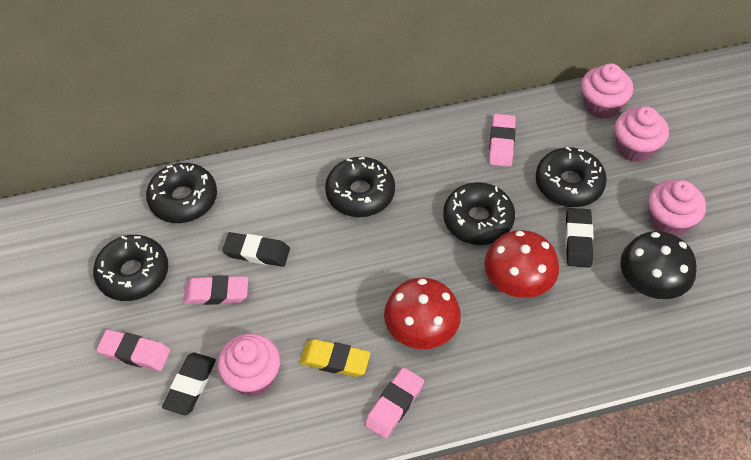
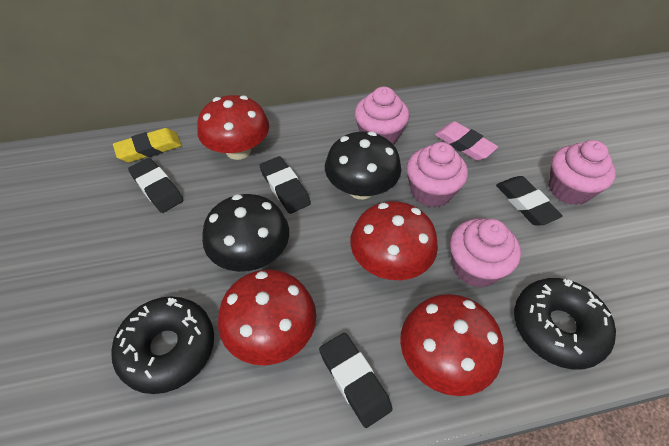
black donut: [93,235,168,301] [146,163,217,223] [325,157,395,217] [443,182,515,245] [536,147,607,207] = 5 -> [111,296,214,394] [514,278,616,370] = 2
black eraser: [162,353,216,415] [222,232,290,267] [565,208,594,268] = 3 -> [128,158,183,213] [259,156,311,214] [319,333,393,428] [496,176,563,225] = 4
black mushroom: [620,231,697,299] = 1 -> [202,194,289,272] [325,131,401,199] = 2
pink eraser: [97,329,170,371] [183,275,248,305] [364,367,424,439] [489,114,516,167] = 4 -> [435,121,498,161] = 1
red mushroom: [384,278,461,349] [484,230,559,298] = 2 -> [197,95,269,160] [218,269,316,365] [350,201,438,280] [400,294,504,396] = 4

